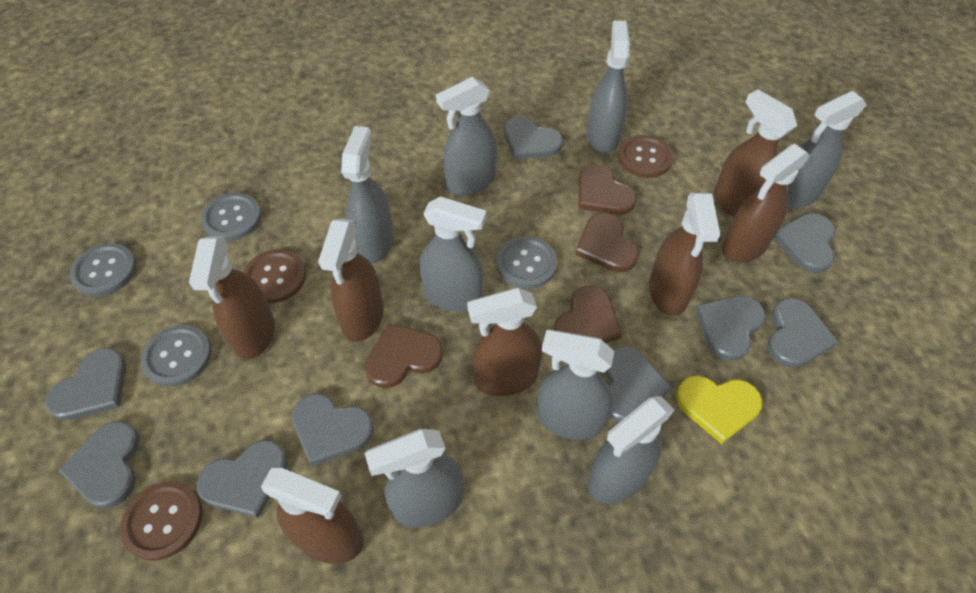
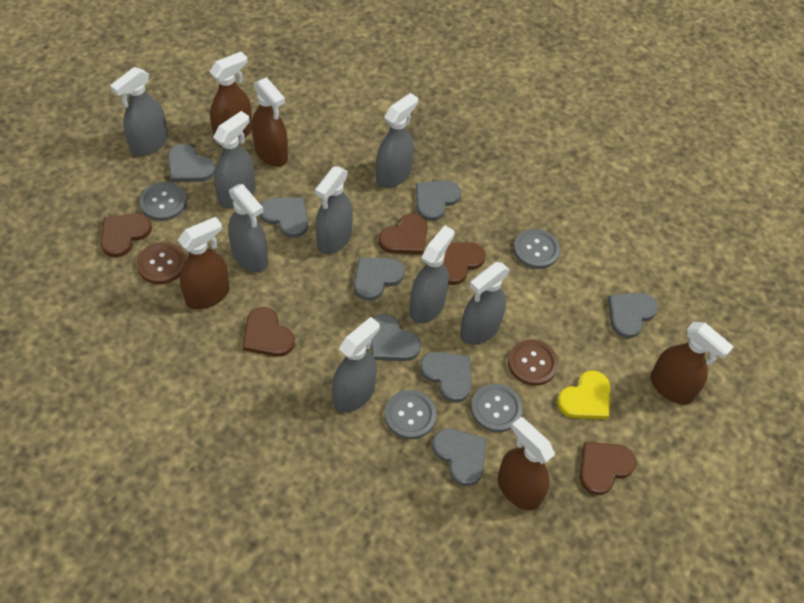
brown button: [120,481,202,561] [244,249,306,303] [618,135,673,178] = 3 -> [136,242,186,284] [508,339,558,386] = 2
brown heart: [365,323,443,388] [554,286,622,343] [575,213,639,272] [579,165,637,215] = 4 -> [101,213,152,258] [243,307,295,357] [379,213,428,254] [443,242,486,285] [580,442,636,495] = 5
brown spray bottle: [189,237,275,360] [261,468,364,564] [318,219,384,342] [467,288,543,396] [649,193,720,316] [714,89,797,217] [722,144,810,263] = 7 -> [178,217,230,309] [209,51,252,142] [252,77,288,167] [498,417,555,511] [650,322,734,405] = 5
grey heart: [45,348,126,420] [59,421,140,508] [196,440,287,518] [292,393,374,466] [504,116,563,160] [605,346,671,422] [696,296,766,361] [767,298,838,368] [774,213,836,273] = 9 -> [168,144,215,182] [260,198,308,238] [354,257,405,301] [371,314,421,361] [416,180,461,221] [420,351,472,403] [432,428,486,486] [608,293,658,338] = 8

